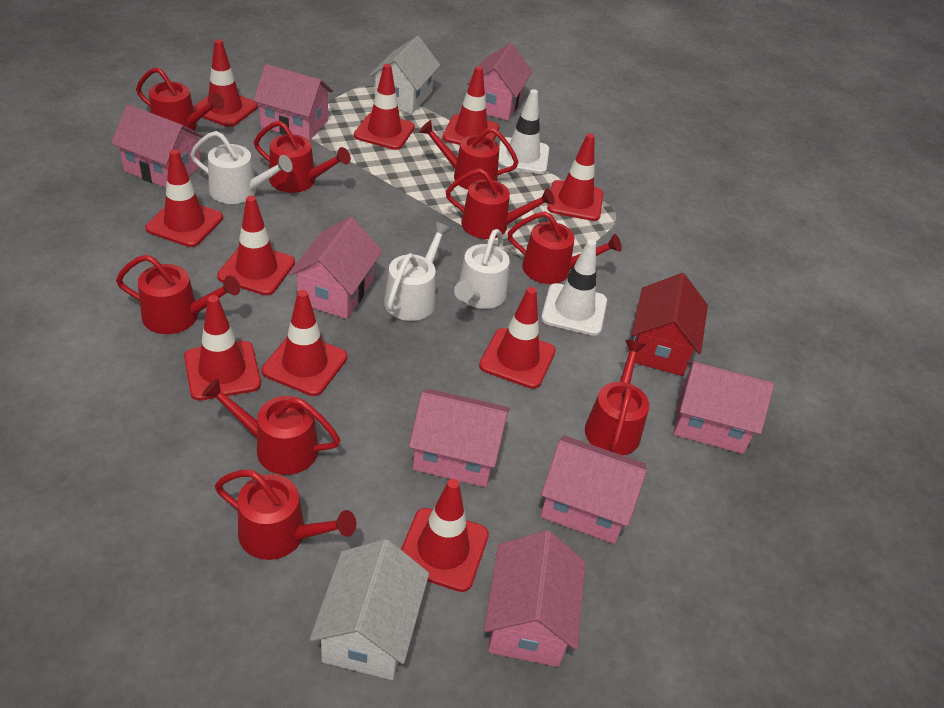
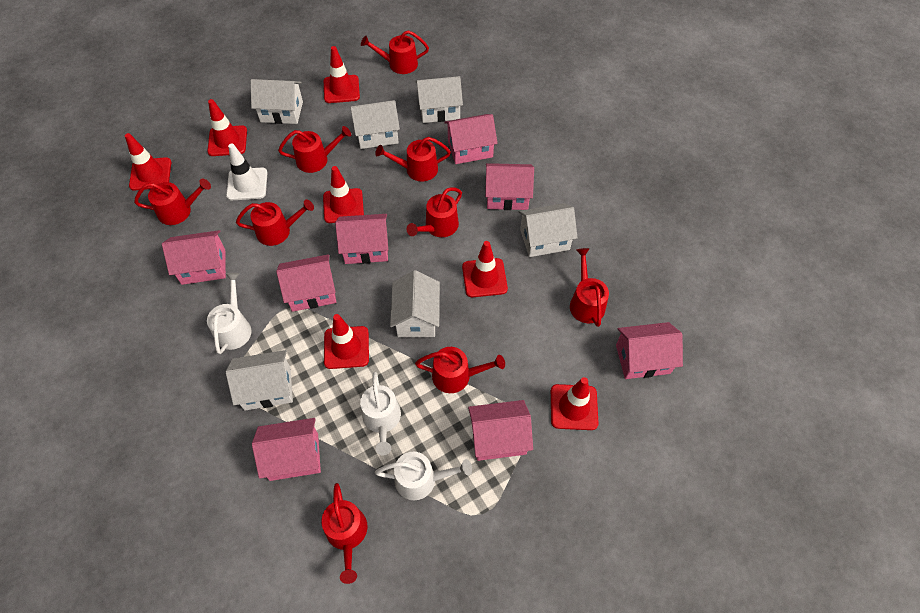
red house: [631,273,708,376] = 1 -> none = 0
red traffic cone: [145,149,223,247] [184,295,261,401] [193,39,258,127] [217,196,295,295] [262,290,347,396] [354,64,415,150] [401,479,489,592] [442,66,499,145] [479,287,556,389] [547,133,603,221] = 10 -> [125,133,171,190] [207,99,247,156] [323,166,364,223] [324,46,360,103] [324,314,369,369] [462,241,508,297] [551,377,598,430] = 7
white house: [310,539,429,680] [369,36,440,114] = 2 -> [226,350,293,411] [251,79,303,124] [350,100,400,149] [390,270,440,337] [416,76,463,123] [519,203,577,257] = 6
white traffic cone: [498,89,549,174] [541,239,607,336] = 2 -> [226,143,268,200] = 1

